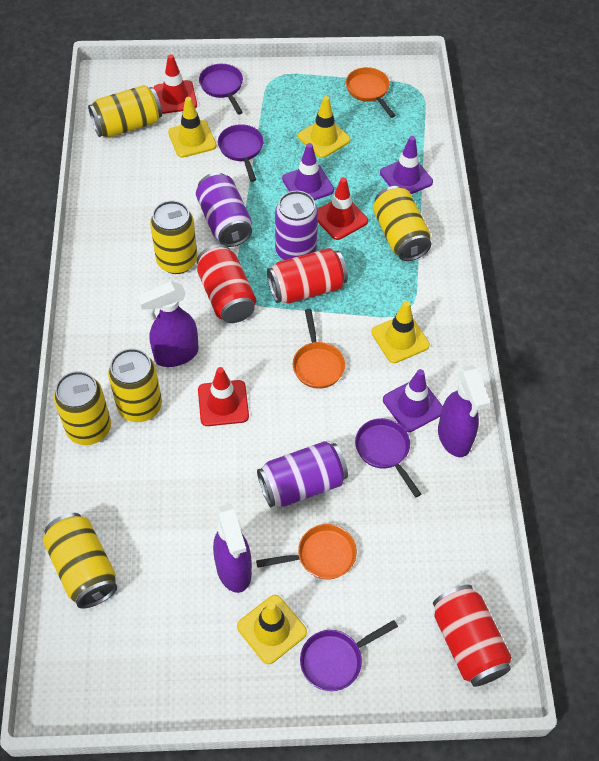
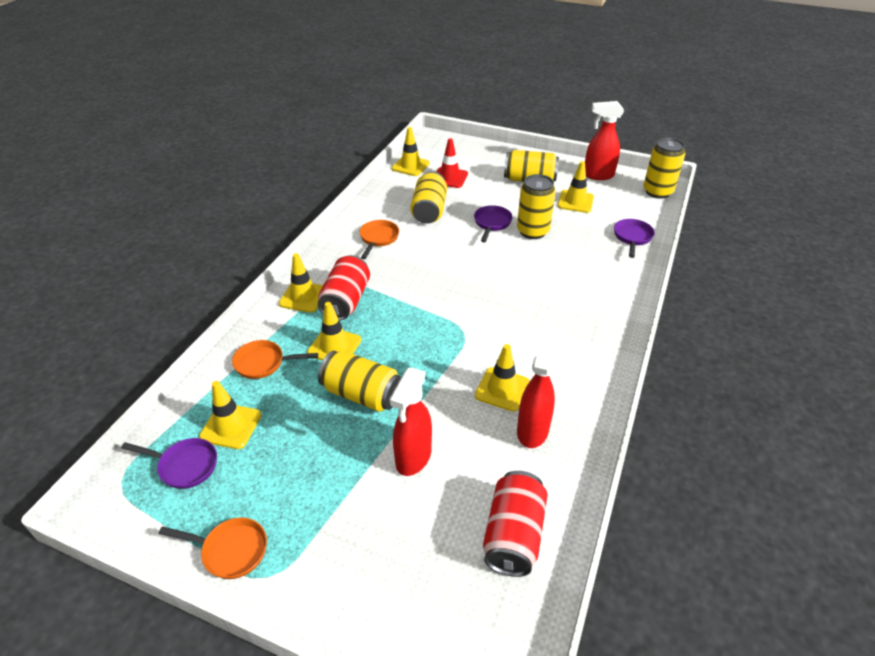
purple can: [196,172,252,247] [257,441,348,507] [275,191,318,260] = 3 -> none = 0
purple pan: [199,64,243,115] [218,124,264,182] [300,620,398,691] [355,418,421,497] = 4 -> [121,438,217,489] [474,205,513,242] [614,219,655,258] = 3
purple spray bottle: [137,281,199,367] [213,503,252,593] [438,365,490,457] = 3 -> none = 0
purple traffic cone: [282,143,334,201] [380,136,433,194] [383,369,443,432] = 3 -> none = 0
red can: [197,244,256,323] [267,248,348,304] [433,585,512,687] = 3 -> [318,255,370,321] [483,471,548,577] = 2
red spray bottle: none = 0 -> [389,368,432,476] [517,328,559,448] [585,101,624,180] = 3
red traffic cone: [154,54,197,114] [198,367,249,426] [318,177,368,240] = 3 -> [436,138,468,188] = 1
yellow can: [43,513,117,609] [54,371,111,445] [88,85,162,137] [108,348,162,422] [150,201,197,274] [373,186,431,261] = 6 -> [318,351,401,412] [410,171,447,224] [504,150,559,182] [517,174,556,239] [644,138,685,199] = 5
yellow traffic cone: [168,97,217,158] [237,595,307,664] [298,96,350,158] [371,301,430,363] = 4 -> [199,381,261,449] [279,253,323,313] [307,302,362,361] [392,127,430,176] [475,344,530,412] [557,161,594,213] = 6

